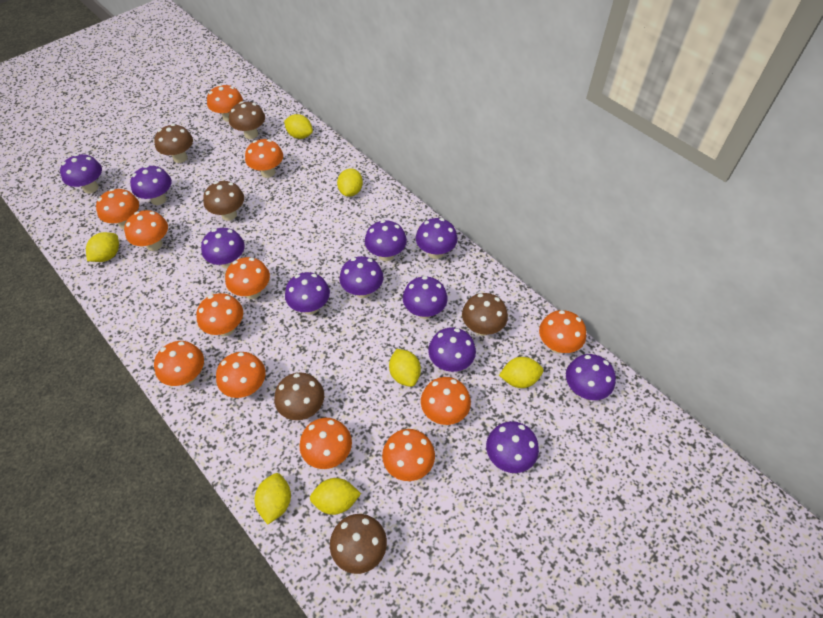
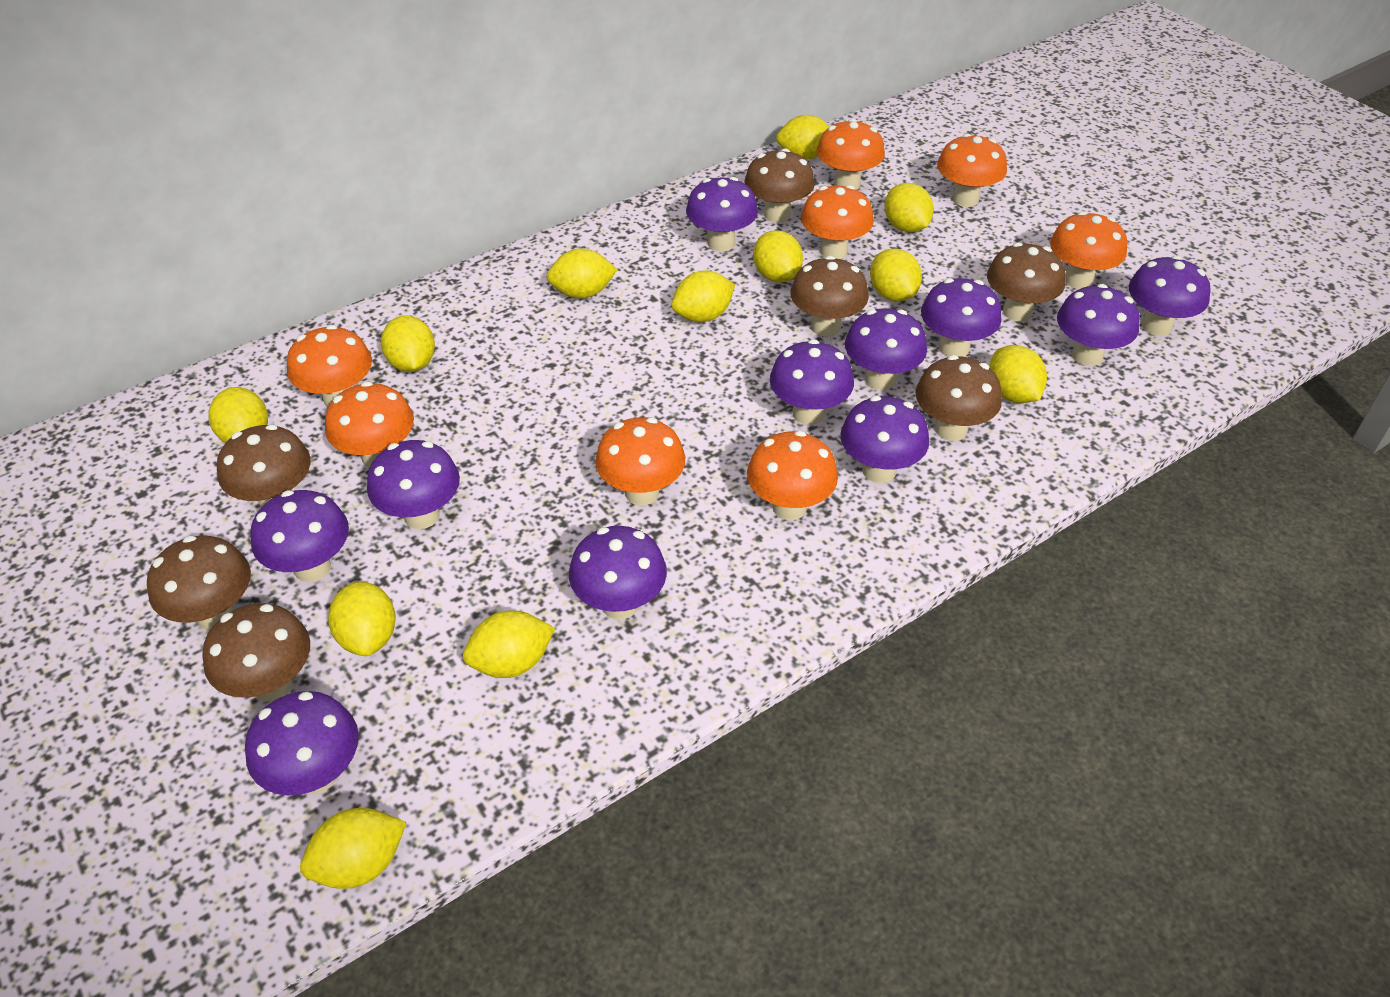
brown mushroom: [154,124,193,163] [203,181,244,221] [229,101,265,139] [274,372,324,420] [330,514,387,574] [462,293,508,336] = 6 -> [147,536,251,630] [202,603,310,702] [217,424,310,508] [744,148,815,223] [790,256,869,337] [915,355,1002,441] [987,242,1065,322] = 7
orange mushroom: [96,189,139,229] [124,210,168,251] [154,341,204,386] [196,293,243,336] [207,84,243,122] [216,352,266,398] [225,257,270,299] [245,139,283,178] [300,418,352,469] [382,429,435,481] [421,377,471,425] [539,310,586,354] = 12 -> [287,325,372,407] [325,381,414,468] [595,417,685,506] [747,431,838,520] [801,185,874,259] [817,119,885,190] [937,133,1007,207] [1050,211,1127,289] = 8
yellow lemon: [86,232,119,262] [255,473,291,525] [284,114,313,139] [310,478,361,515] [337,168,363,197] [389,349,421,387] [499,357,543,388] = 7 -> [209,387,268,443] [300,808,407,889] [328,581,396,656] [381,315,435,372] [463,610,555,678] [546,248,618,299] [671,270,735,322] [753,230,803,283] [776,115,830,160] [870,248,922,302] [884,183,934,233] [989,345,1047,403] = 12

